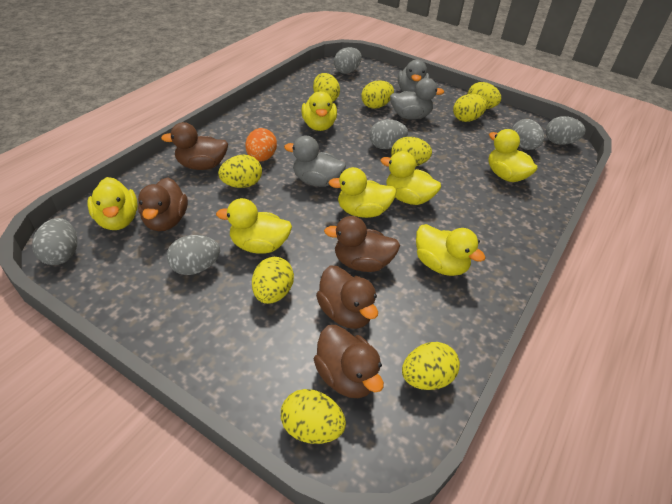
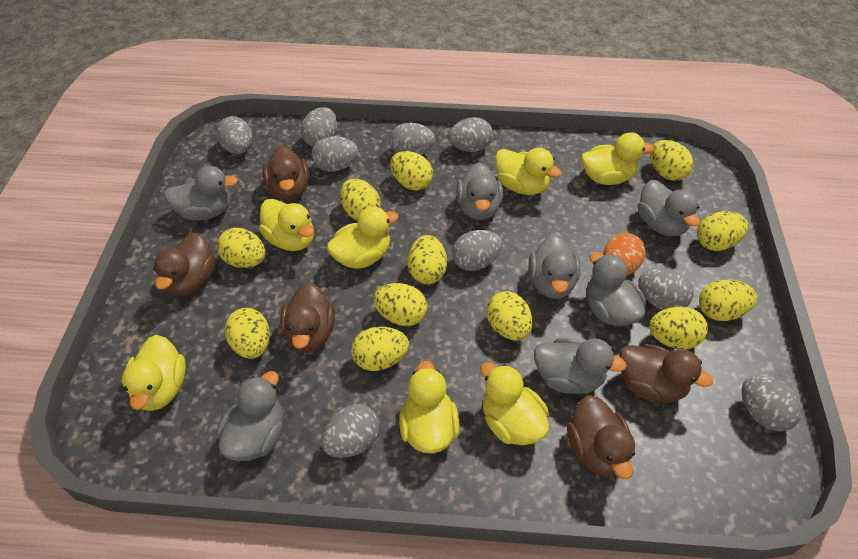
grey duck: [284,136,346,187] [390,78,444,120] [397,60,430,92] = 3 -> [164,166,238,220] [217,371,283,461] [456,162,503,220] [529,234,580,299] [534,338,627,394] [587,252,646,326] [638,180,700,237] = 7
grey egg: [32,218,77,265] [167,235,220,275] [334,47,362,74] [369,119,408,149] [512,119,544,150] [546,116,586,145] = 6 -> [216,116,253,154] [301,107,337,147] [312,136,358,172] [321,404,380,458] [390,123,435,155] [448,117,493,152] [452,230,502,271] [638,268,694,310] [742,376,802,432] = 9
yellow egg: [218,155,262,188] [252,257,294,304] [281,389,346,444] [313,73,340,102] [361,80,394,109] [391,137,432,166] [402,342,460,390] [453,94,487,122] [467,82,501,109] = 9 -> [217,228,266,268] [225,308,270,359] [340,179,381,220] [351,327,409,371] [373,283,427,326] [390,151,433,190] [408,235,447,284] [487,291,533,341] [649,306,708,349] [650,140,693,181] [697,211,748,251] [699,279,757,321] = 12

